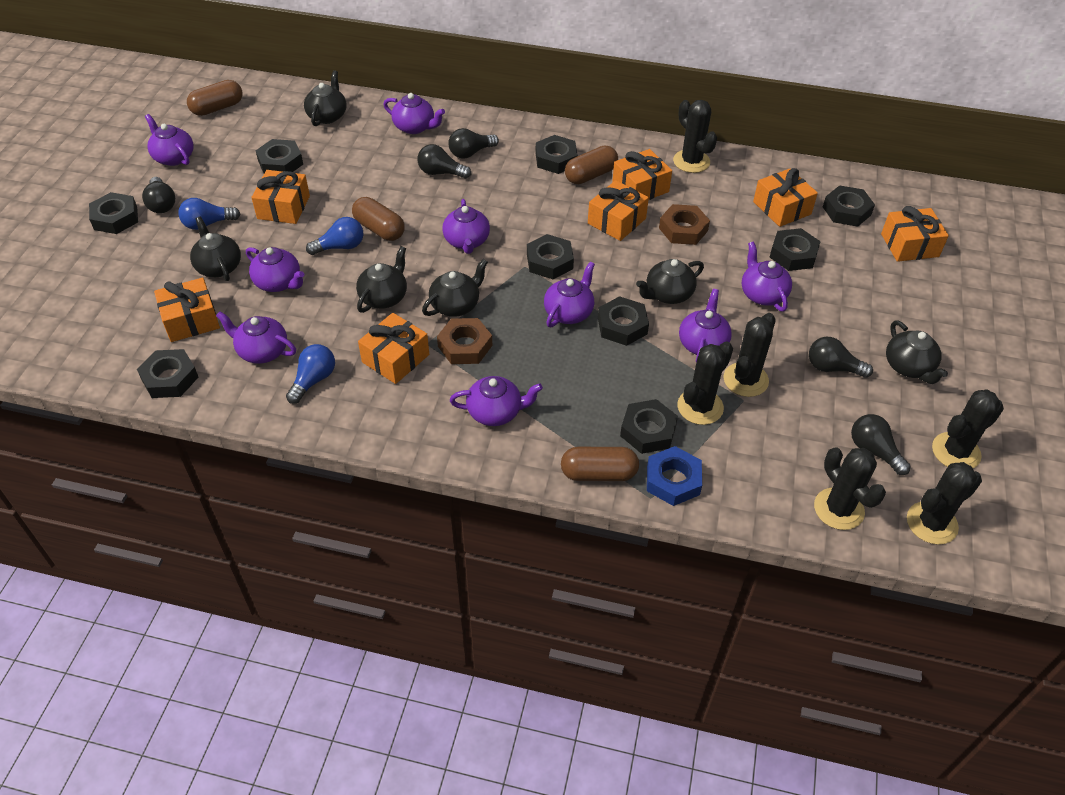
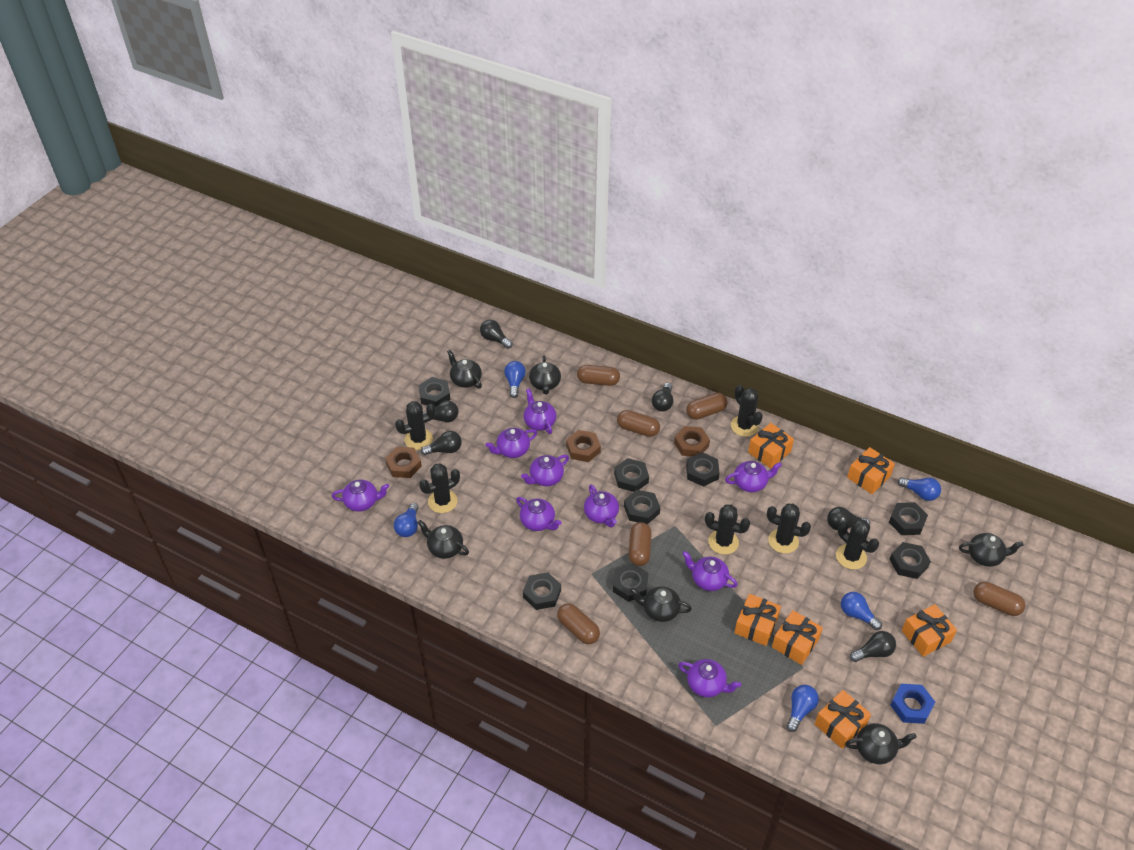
black light bulb: [142,177,175,213] [417,144,471,179] [448,128,499,159] [809,337,873,378] [851,414,911,475] = 5 -> [421,431,462,455] [423,400,459,422] [480,320,513,349] [652,383,673,411] [827,507,870,530] [850,631,896,662] = 6
black nut: [89,192,138,234] [137,349,198,398] [255,139,303,173] [527,234,574,279] [536,135,578,174] [598,296,649,346] [620,399,678,454] [770,228,821,271] [823,185,875,227] = 9 -> [418,377,450,407] [523,572,561,610] [613,563,649,602] [614,458,649,492] [624,490,660,524] [686,452,720,487] [889,502,928,535] [890,542,931,579] = 8
blue light bulb: [178,198,240,230] [286,344,335,404] [306,217,363,255] = 3 -> [394,503,419,537] [504,361,526,398] [786,685,819,732] [841,592,882,630] [897,477,941,501] = 5
brown capsule: [187,80,242,116] [352,197,405,241] [561,447,639,481] [565,145,618,184] = 4 -> [557,603,600,644] [577,365,620,386] [617,410,660,437] [629,522,652,566] [686,393,728,420] [973,582,1025,616] = 6
brown nut: [437,318,492,364] [659,204,710,245] = 2 -> [385,447,422,478] [566,430,601,462] [674,426,710,457] = 3
orange gift: [154,278,220,342] [251,170,310,224] [358,313,429,384] [588,180,649,241] [612,149,672,200] [753,168,818,227] [881,206,949,262] = 7 -> [734,594,781,646] [748,423,794,469] [772,610,823,665] [815,690,871,749] [847,447,895,494] [902,604,957,657] = 6

